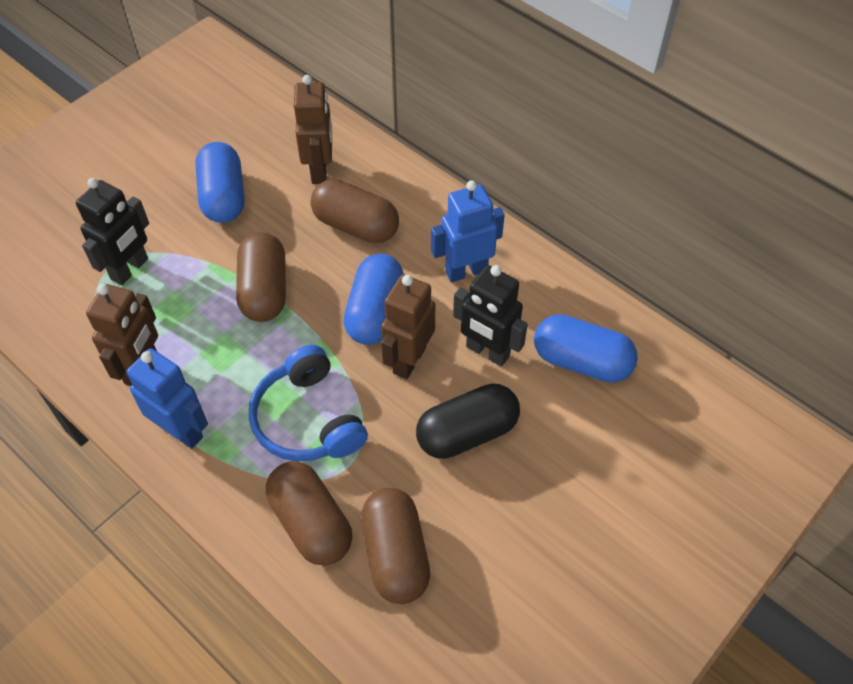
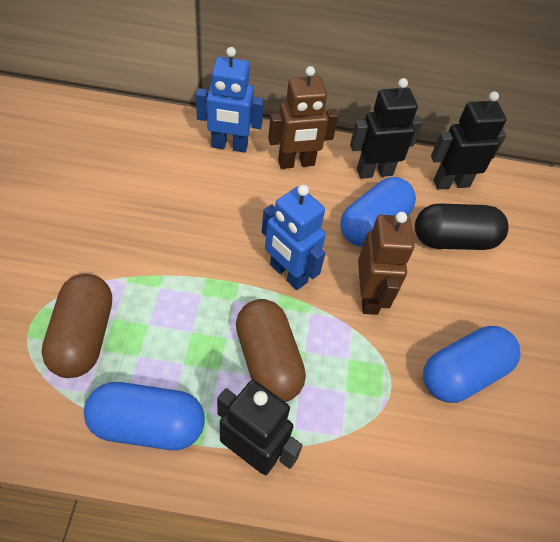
black robot: [76,178,149,285] [453,265,528,367] = 2 -> [217,380,303,476] [350,78,422,179] [431,91,507,190] = 3
blue headphones: [249,345,368,461] = 1 -> none = 0
brown capsule: [236,232,286,322] [266,461,352,566] [310,179,399,243] [361,488,430,604] = 4 -> [41,274,112,378] [236,299,306,402] = 2
brown robot: [86,284,158,386] [294,75,332,184] [381,274,435,379] = 3 -> [268,66,338,169] [358,212,414,315] = 2

